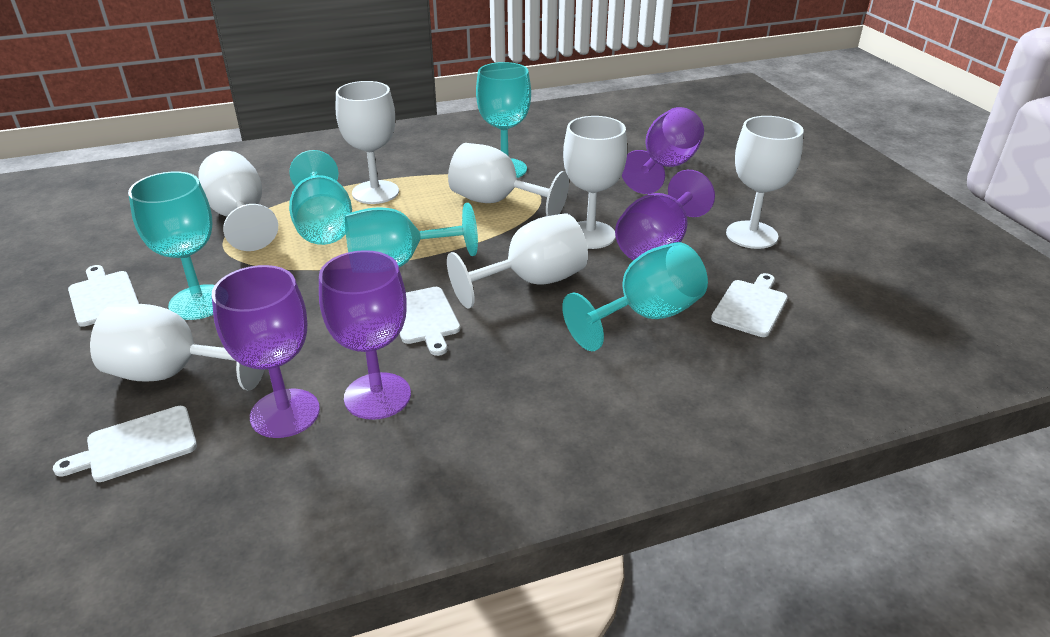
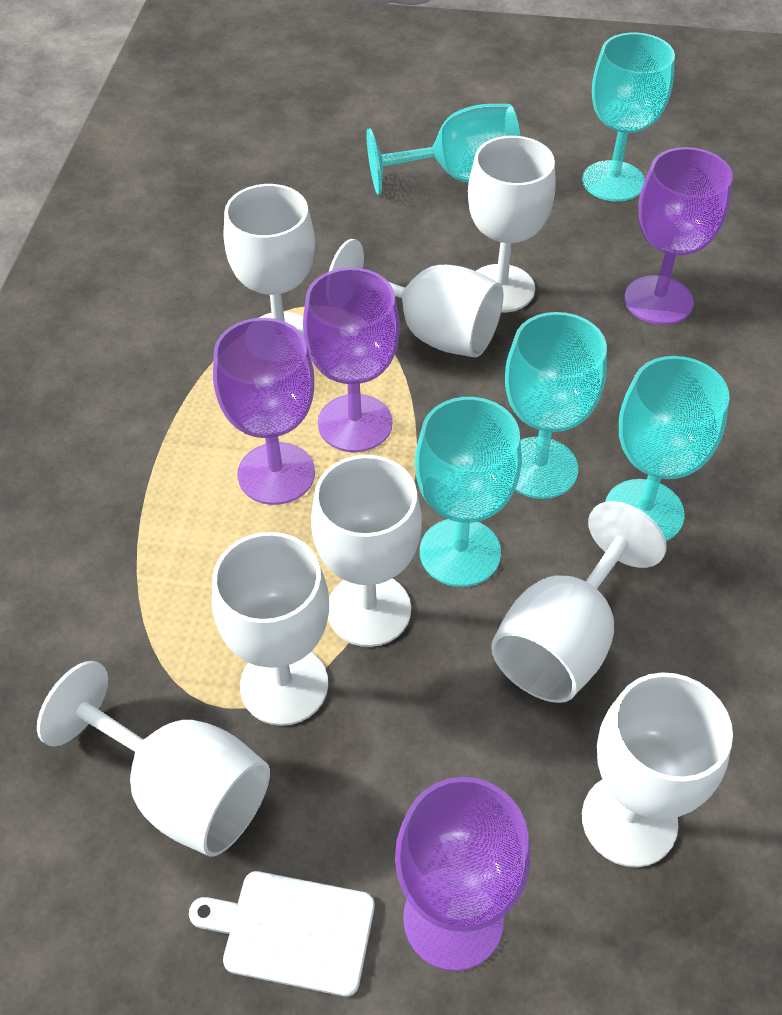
white cutting board: [53,406,197,482] [68,265,139,327] [400,287,460,356] [711,273,788,337] = 4 -> [189,871,375,997] = 1
white goblet: [90,304,265,390] [199,151,278,251] [336,81,399,204] [447,213,588,308] [448,143,569,216] [563,116,627,249] [726,116,804,249] = 7 -> [37,661,270,857] [212,532,329,726] [224,184,315,337] [311,455,422,647] [329,239,504,357] [468,136,556,312] [491,501,667,703] [582,672,733,867] = 8

